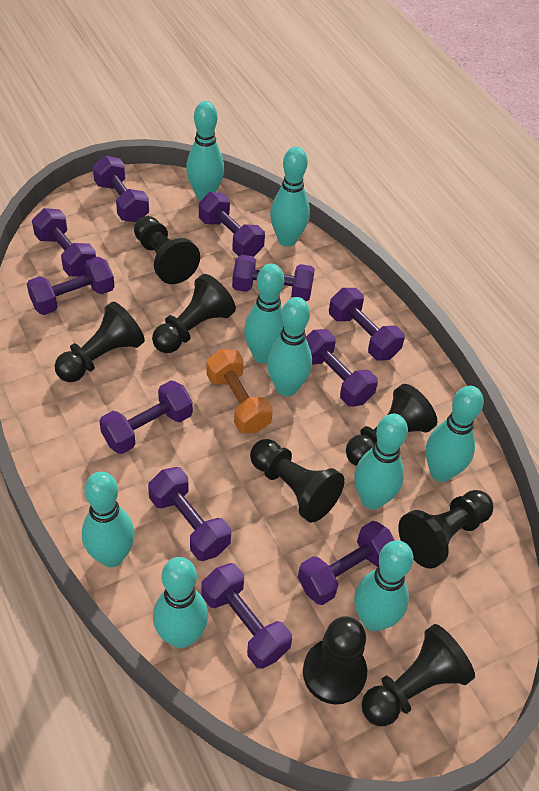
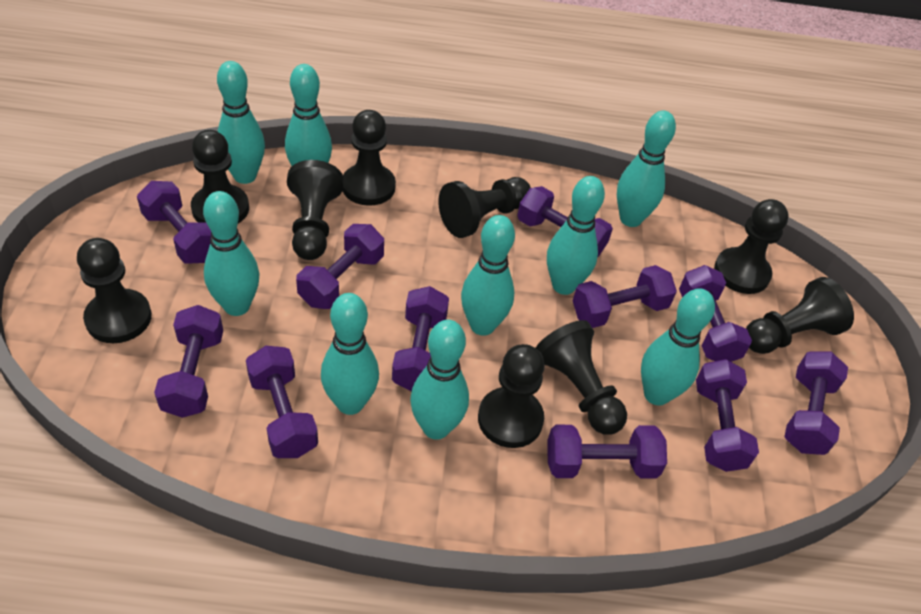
black pawn: [55,301,145,382] [134,216,200,284] [152,274,236,353] [250,439,344,523] [303,616,367,705] [346,384,437,466] [362,624,475,726] [398,490,493,569] = 8 -> [77,238,152,343] [191,130,249,223] [287,160,344,260] [343,110,396,206] [438,177,531,238] [478,344,545,448] [536,320,627,435] [714,199,789,294] [746,277,854,354] = 9
orange dumbbell: [206,349,273,433] = 1 -> none = 0

